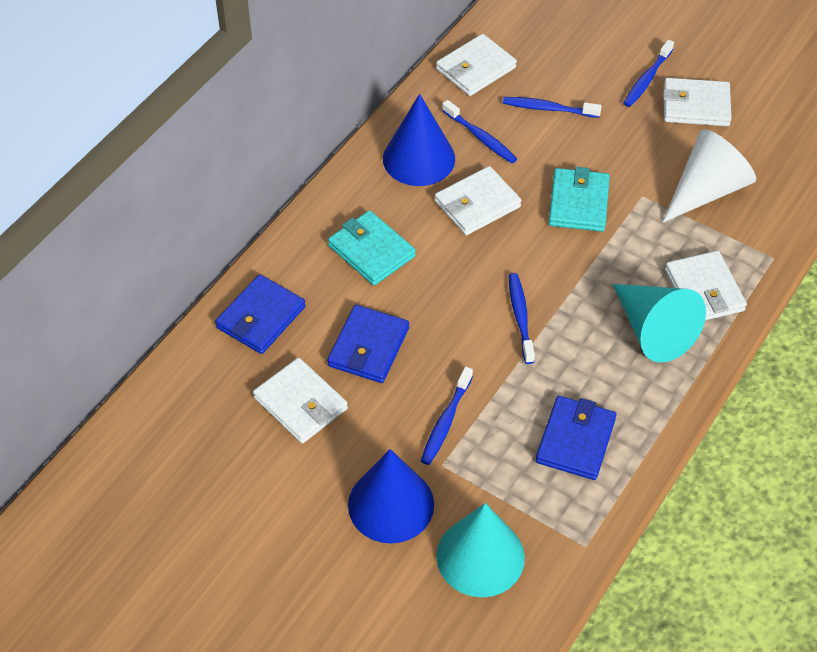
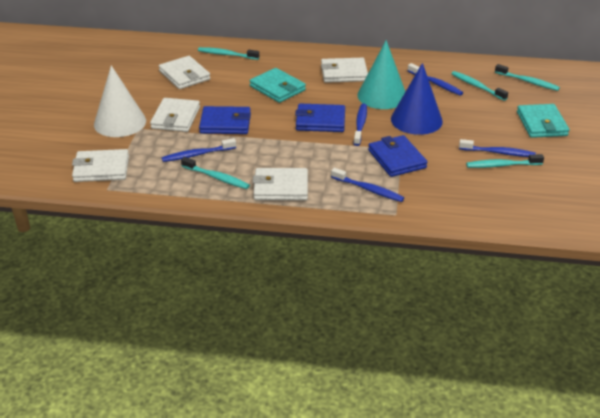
blue cone: [348,449,434,544] [383,94,455,186] = 2 -> [391,63,443,135] = 1
turquoise cone: [436,503,525,597] [613,284,706,363] = 2 -> [358,40,405,109] = 1
turquoise toothbrush: none = 0 -> [181,157,250,189] [198,47,259,60] [451,71,508,101] [466,154,544,168] [495,64,560,91] = 5

